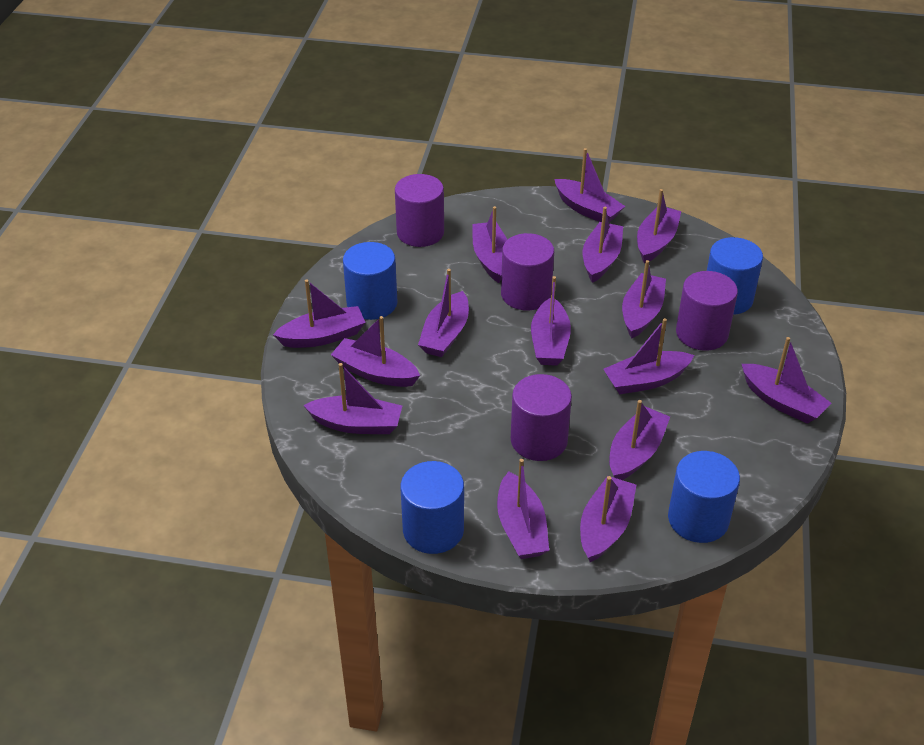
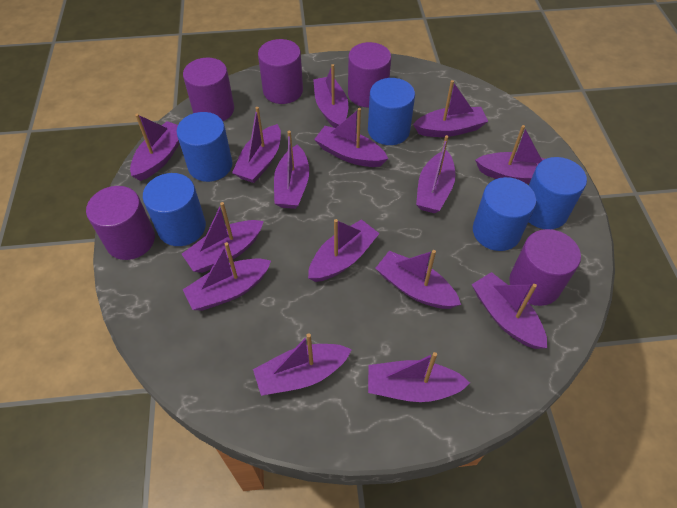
blue cylinder: [343,242,398,320] [401,461,464,554] [668,451,740,543] [707,237,763,315] = 4 -> [143,173,206,246] [177,112,232,182] [368,78,415,145] [473,177,536,251] [529,157,587,229] = 5
purple cylinder: [395,174,444,247] [501,233,554,310] [511,374,572,461] [676,271,738,351] = 4 -> [86,186,155,260] [183,58,234,121] [258,39,303,104] [348,42,391,107] [509,229,581,306] = 5

